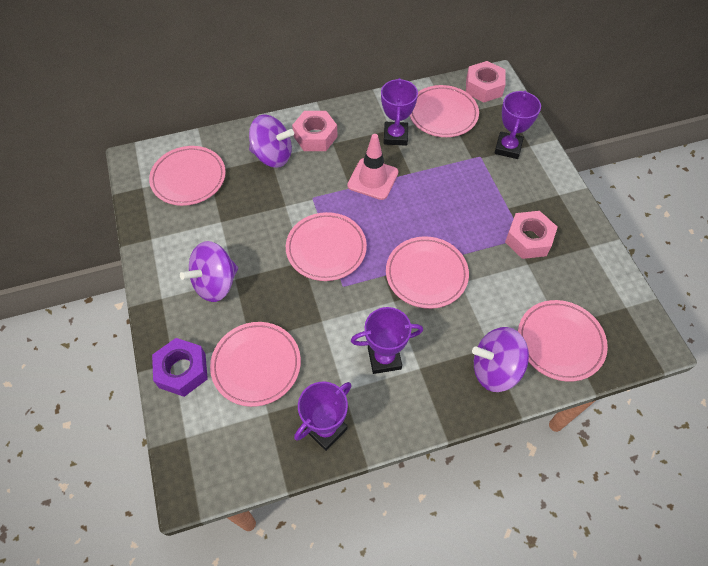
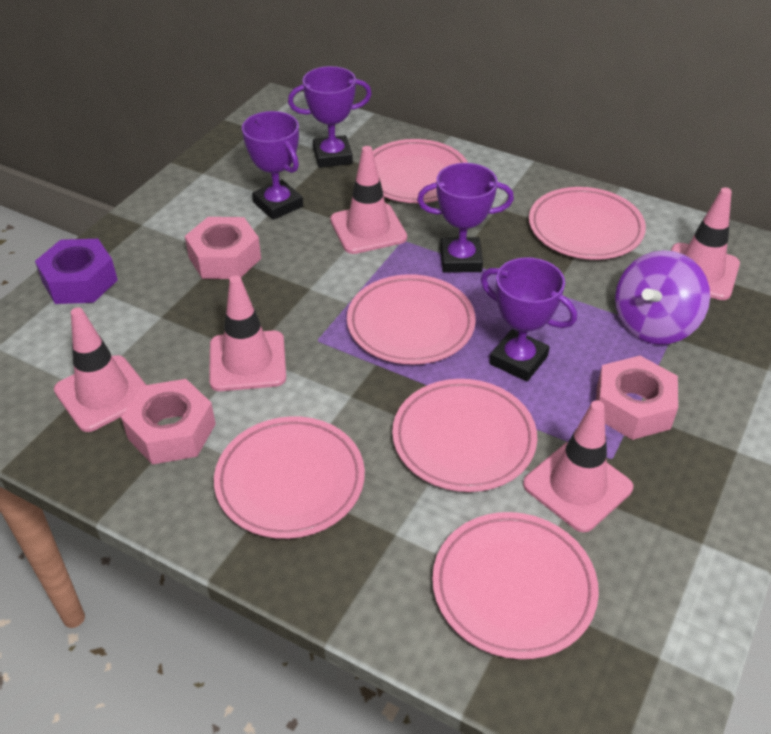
pink traffic cone: [347,134,399,200] = 1 -> [54,307,146,432] [209,275,286,391] [330,146,407,254] [523,400,633,532] [671,187,740,300] = 5
purple spinning top: [180,241,238,302] [249,115,294,168] [472,327,529,392] = 3 -> [615,250,710,345] = 1

